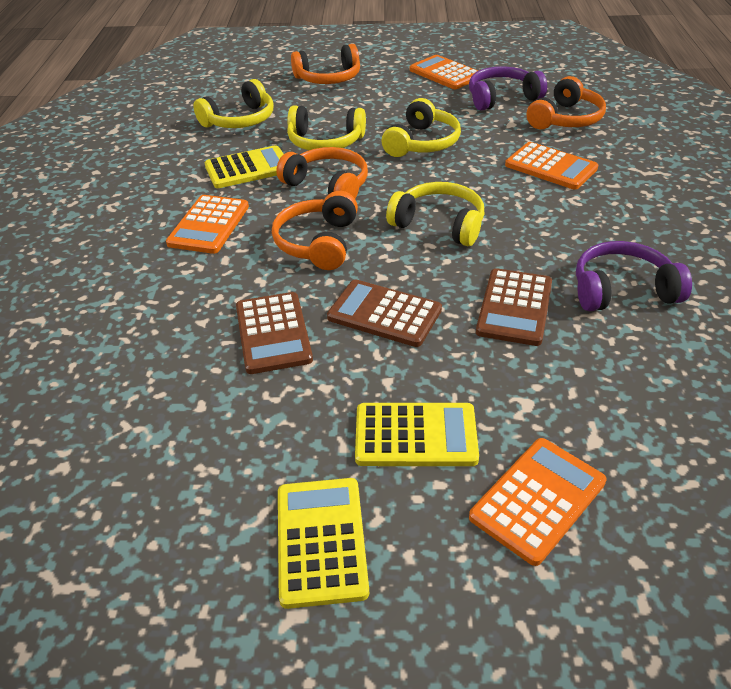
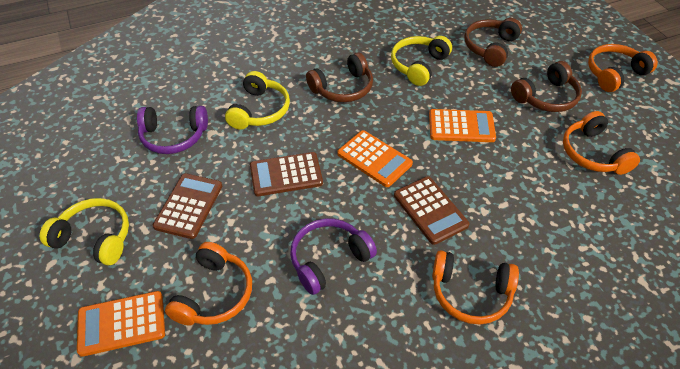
brown headphones: none = 0 -> [306,52,373,102] [464,18,522,67] [511,61,582,112] = 3
orange calculator: [166,195,249,254] [410,55,478,89] [469,438,607,566] [505,142,598,190] = 4 -> [77,291,165,357] [337,130,413,187] [429,109,496,142] = 3
yellow calculator: [205,145,284,188] [278,478,369,609] [355,403,479,466] = 3 -> none = 0
yellow headphones: [193,79,274,128] [287,105,366,150] [382,98,461,157] [386,182,484,246] = 4 -> [40,198,129,265] [225,71,290,130] [391,36,452,86] = 3

